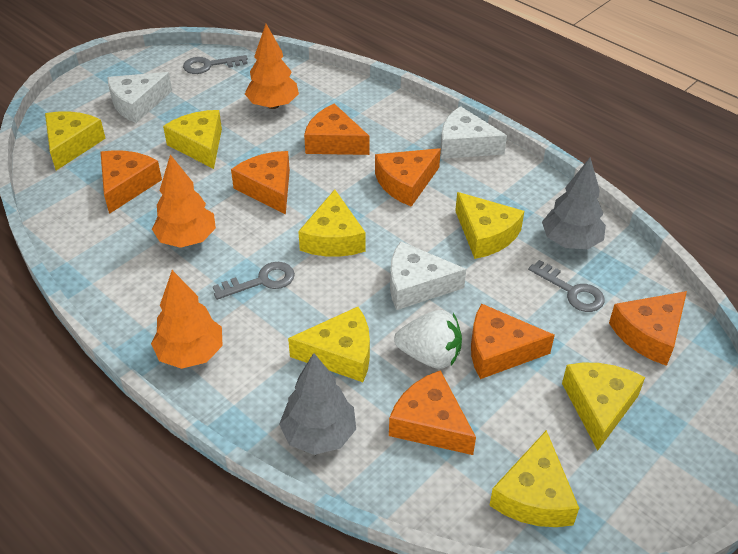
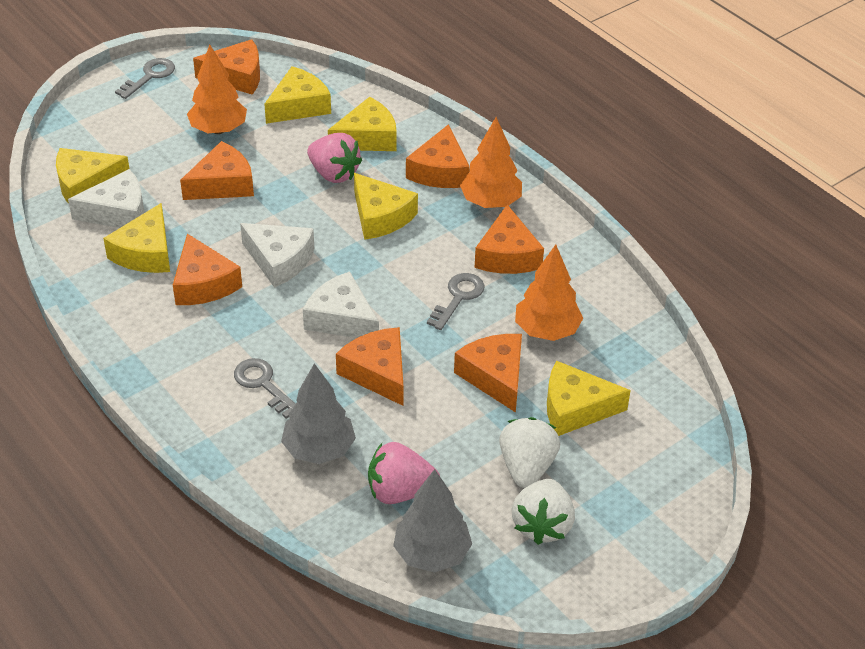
pink strawberry: none = 0 -> [307,133,362,183] [368,442,440,504] = 2
white strawberry: [394,310,462,369] = 1 -> [499,417,560,488] [512,479,575,545] = 2
yellow cheese: [45,111,106,171] [163,110,222,169] [288,307,370,382] [298,189,366,257] [455,192,524,259] [489,430,579,527] [562,363,645,451] = 7 -> [56,148,129,204] [103,203,170,273] [264,66,331,124] [328,97,397,151] [354,173,418,240] [547,361,631,436] = 6

